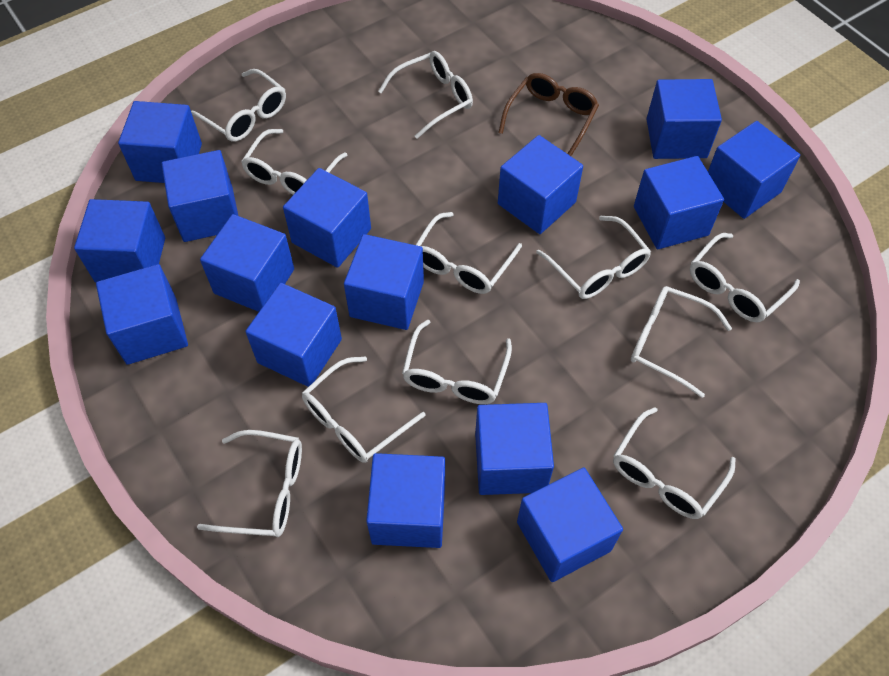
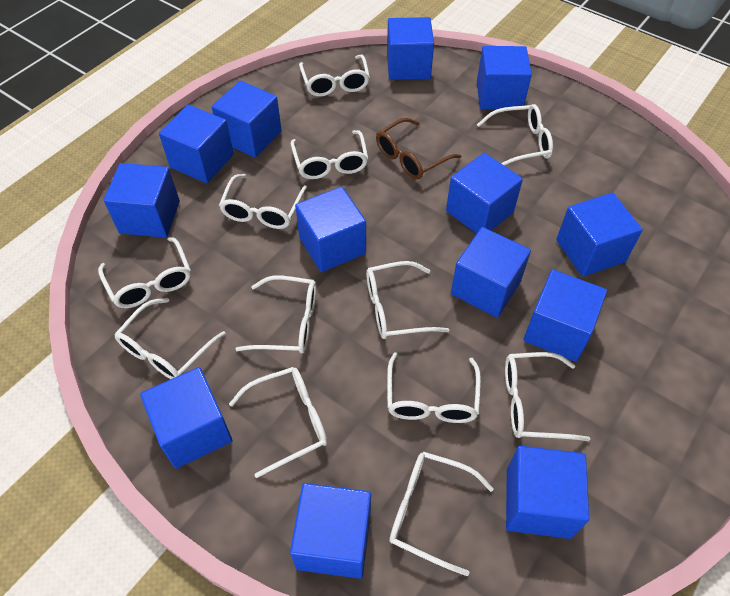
blue cube: [74,199,165,283] [96,264,188,365] [118,101,202,183] [162,150,238,242] [200,214,294,312] [245,283,342,387] [283,168,371,268] [344,234,424,330] [366,453,445,548] [475,403,554,495] [498,135,583,234] [517,468,623,582] [634,156,724,249] [647,79,722,159] [708,121,800,219] = 15 -> [104,163,180,238] [140,367,233,469] [159,105,234,183] [212,81,282,158] [290,483,371,579] [295,186,366,272] [387,17,434,80] [446,153,523,234] [451,227,531,318] [477,46,532,110] [506,446,589,539] [523,269,607,362] [556,193,643,277] = 13
white glasses: [191,69,286,142] [197,430,302,537] [241,129,347,195] [302,356,426,463] [378,51,473,139] [402,319,512,404] [416,212,522,294] [536,216,651,299] [613,407,736,519] [631,286,732,398] [690,233,800,322] = 11 -> [98,237,191,308] [114,298,226,379] [219,174,307,229] [229,367,327,478] [235,276,316,354] [291,130,368,179] [299,55,370,97] [366,261,449,339] [387,352,481,423] [389,451,494,576] [477,104,553,166] [505,352,590,441] = 12

